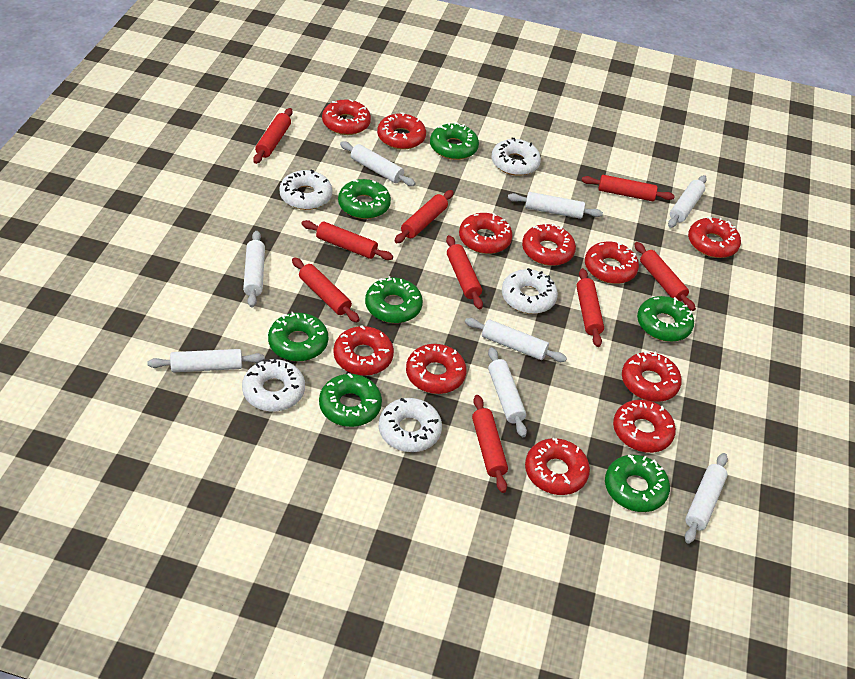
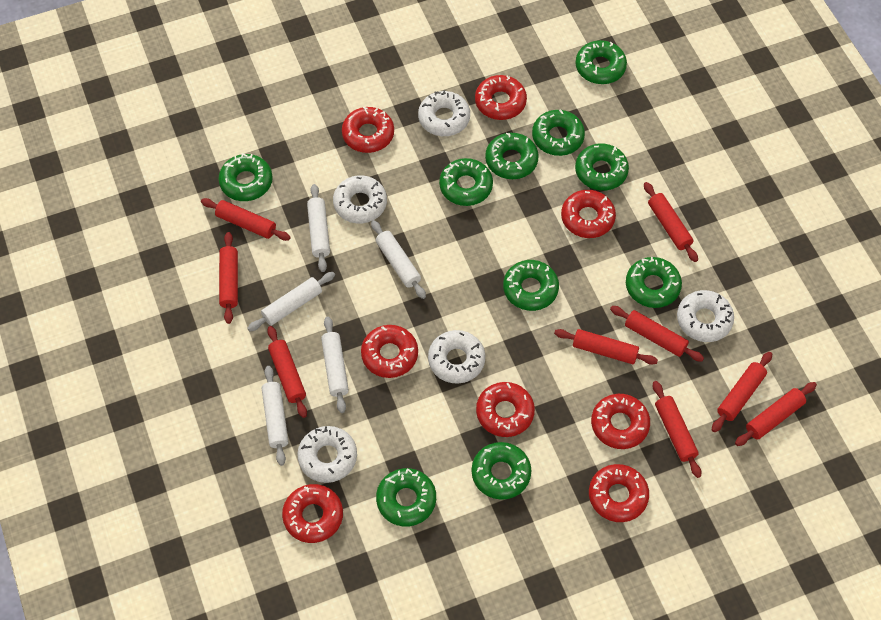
green donut: [268,312,328,361] [319,373,382,427] [338,179,391,219] [365,276,423,323] [430,122,479,160] [605,455,670,512] [637,296,694,342] = 7 -> [219,153,273,201] [376,468,436,526] [439,158,493,206] [472,442,532,500] [485,133,539,179] [503,260,559,311] [532,109,585,156] [575,40,627,84] [575,143,629,191] [626,257,682,308] = 10
red donut: [322,100,371,135] [333,325,394,376] [377,112,426,150] [406,344,467,394] [459,213,513,254] [522,223,576,266] [525,438,590,495] [585,242,639,284] [613,400,676,453] [622,351,682,402] [688,217,741,258] = 11 -> [282,484,343,543] [342,107,394,153] [361,325,418,378] [475,75,527,120] [476,382,535,437] [561,190,616,238] [589,464,649,522] [591,394,650,449] = 8
white rolling pin: [147,349,265,372] [243,231,265,307] [340,141,416,186] [465,318,567,362] [488,347,527,437] [508,192,603,219] [668,175,707,228] [685,453,728,544] = 8 -> [247,272,335,331] [261,366,289,466] [307,184,330,272] [321,317,349,413] [371,220,426,299] = 5

